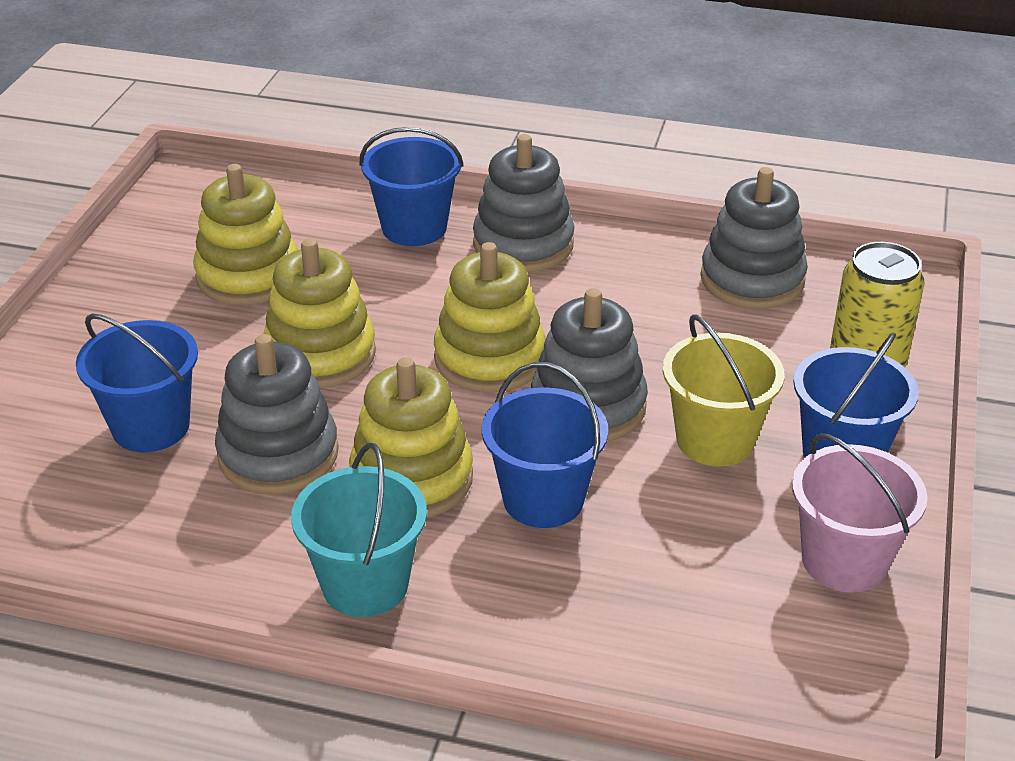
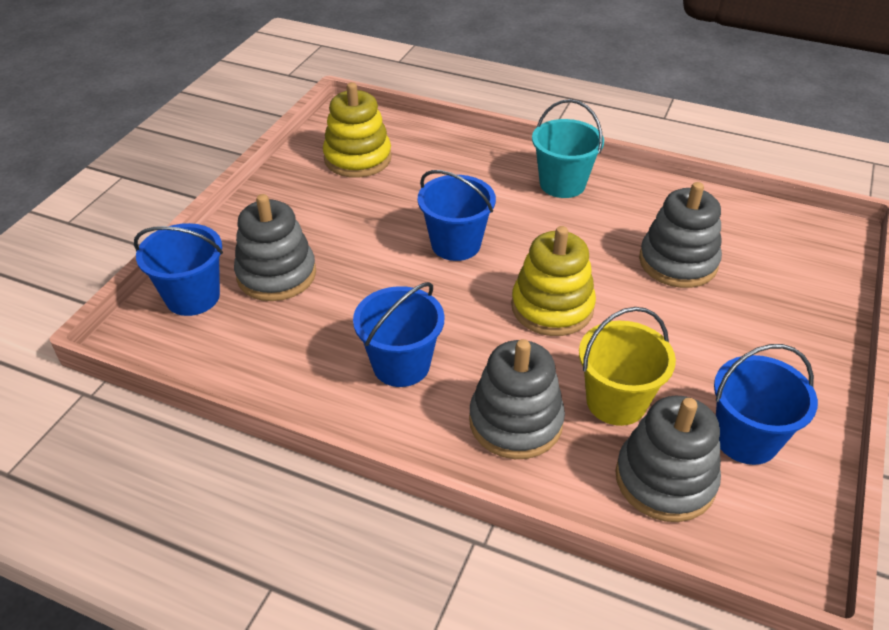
pink bucket: [792,433,927,593] = 1 -> none = 0
yellow can: [830,242,924,367] = 1 -> none = 0
yellow stacking toy: [193,164,298,305] [263,238,376,388] [349,357,473,518] [434,242,546,393] = 4 -> [323,82,392,178] [511,226,596,336] = 2

